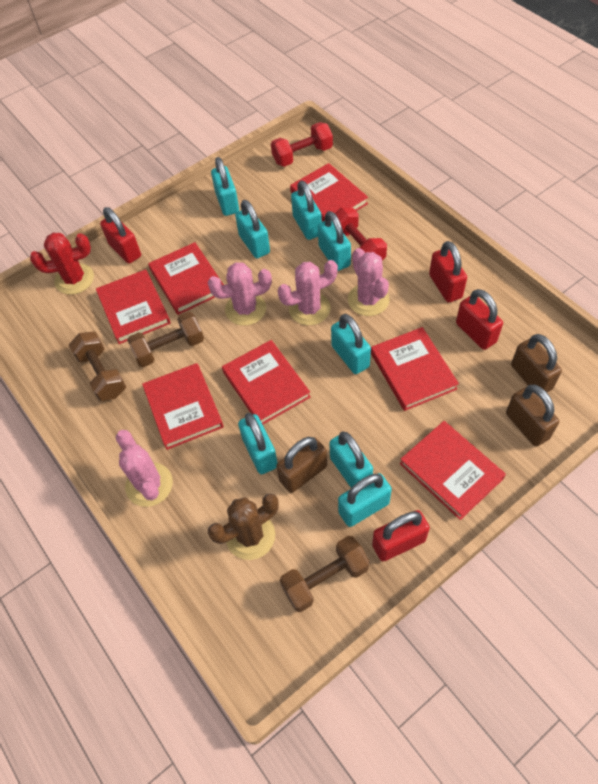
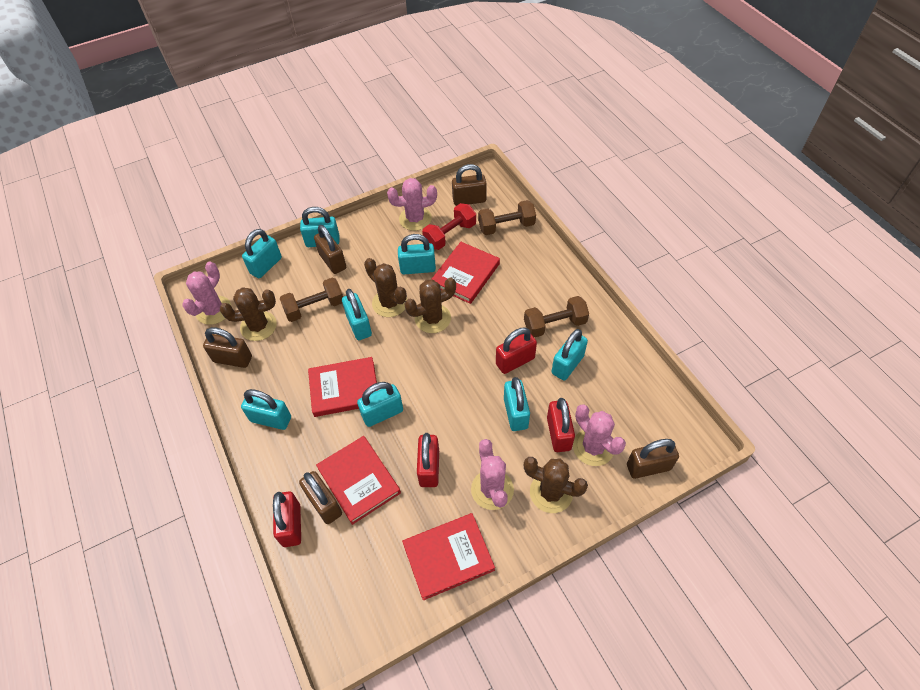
brown cactus: [208,493,279,560] = 1 -> [220,287,277,341] [364,258,407,317] [404,278,456,333] [524,457,588,513] = 4
brown padlock: [276,437,327,493] [506,385,559,447] [511,334,562,396] = 3 -> [203,327,252,368] [299,471,342,524] [314,225,346,274] [452,164,487,206] [627,439,679,479] = 5
red book: [96,269,171,344] [142,363,224,450] [148,242,224,315] [222,340,311,424] [290,163,368,222] [371,327,459,411] [400,421,506,520] = 7 -> [308,357,378,417] [316,436,401,525] [402,513,495,600] [432,242,500,304] = 4
red cactus: [30,233,94,295] = 1 -> none = 0
red dumbbell: [271,122,333,167] [335,208,387,261] = 2 -> [422,203,476,250] = 1

